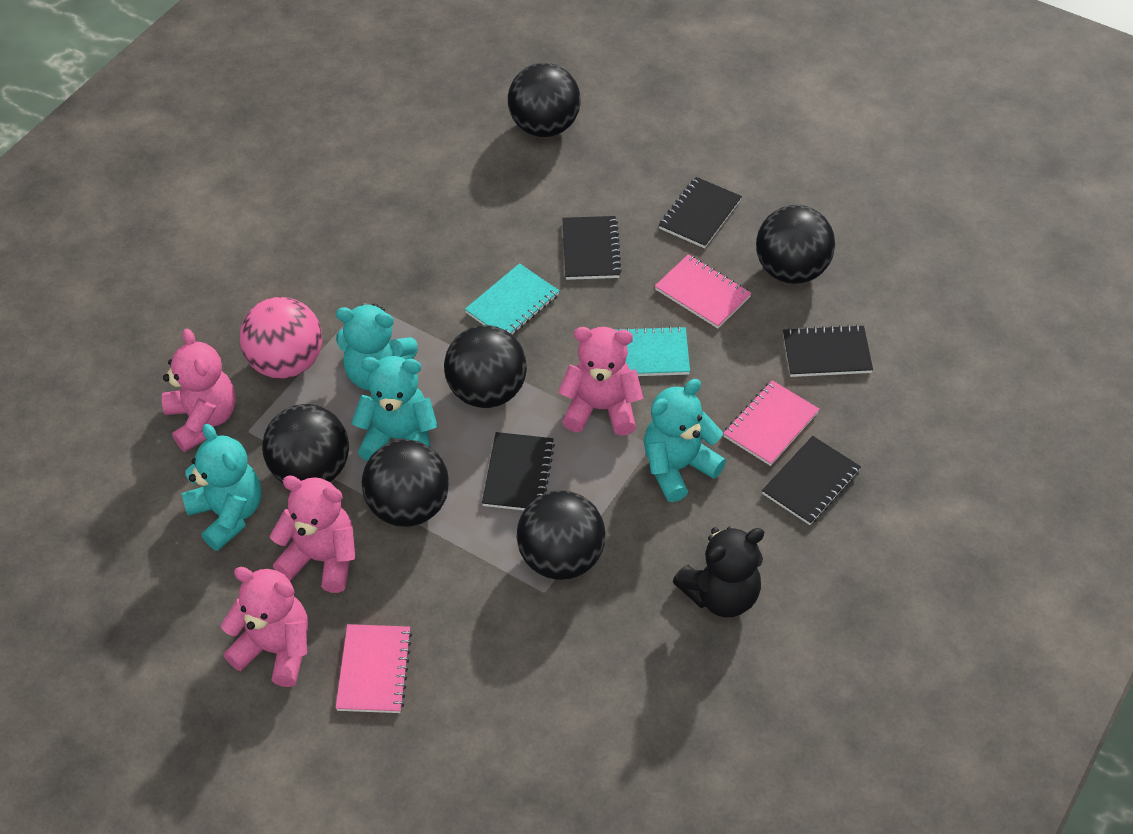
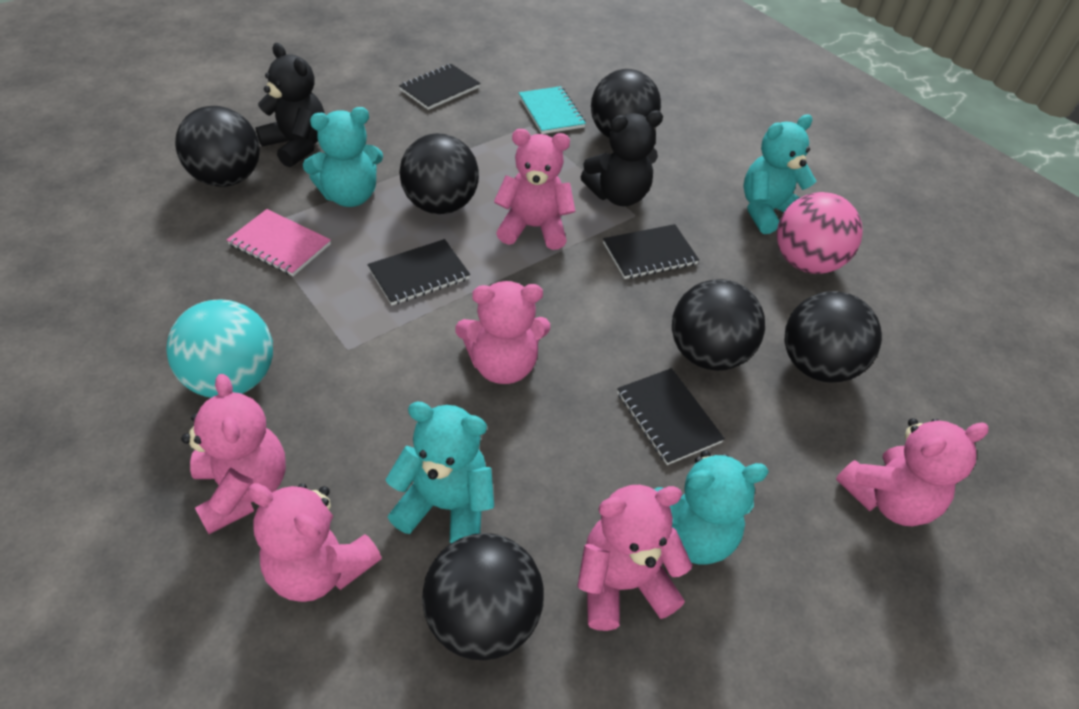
black notebook: [482,432,555,510] [562,216,622,280] [659,177,742,248] [762,436,861,525] [783,324,873,377] = 5 -> [367,239,470,305] [399,64,480,110] [603,224,699,279] [617,368,725,465] = 4
black teddy bear: [673,526,764,617] = 1 -> [255,43,325,167] [580,110,663,206] = 2
pink notebook: [336,624,412,713] [655,254,752,329] [723,380,819,466] = 3 -> [227,209,331,276] = 1
pink teddy bear: [162,329,236,452] [221,567,308,687] [270,476,355,593] [558,327,643,436] = 4 -> [181,374,286,534] [248,483,382,602] [455,281,550,384] [494,129,575,250] [577,485,692,631] [836,418,989,526] = 6
turquoise ball: none = 0 -> [166,300,273,398] = 1
turquoise notebook: [465,263,559,334] [615,326,690,376] = 2 -> [519,86,586,134] = 1

